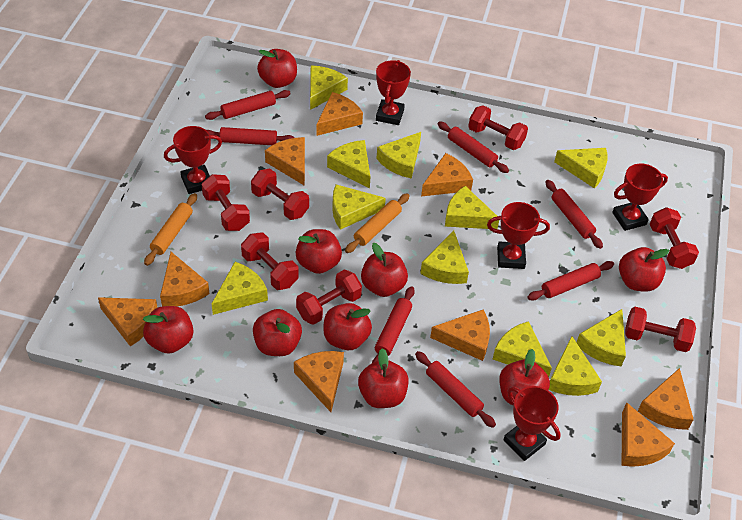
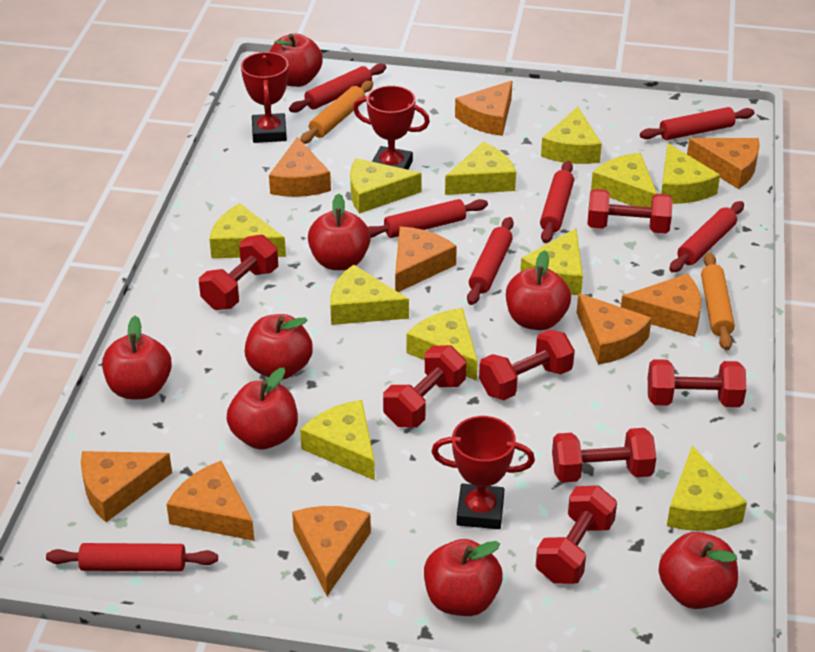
red apple: [143,306,193,354] [253,309,302,356] [257,49,297,88] [295,229,342,274] [323,303,372,350] [358,348,409,408] [361,243,408,297] [499,349,550,405] [619,247,669,292] = 9 -> [102,316,172,399] [226,368,298,450] [245,314,313,380] [270,33,323,87] [308,193,371,270] [424,539,503,616] [506,250,571,330] [659,532,738,609] = 8
red trophy: [164,126,222,194] [376,60,411,125] [487,202,550,269] [503,386,561,461] [612,164,668,231] = 5 -> [241,52,289,143] [353,85,430,170] [432,416,535,529] = 3

